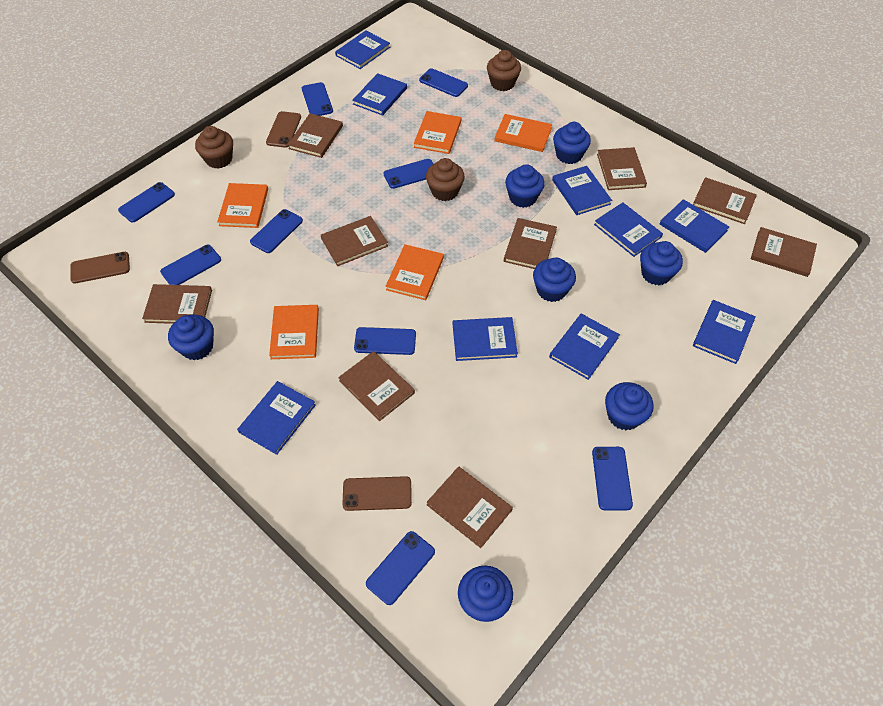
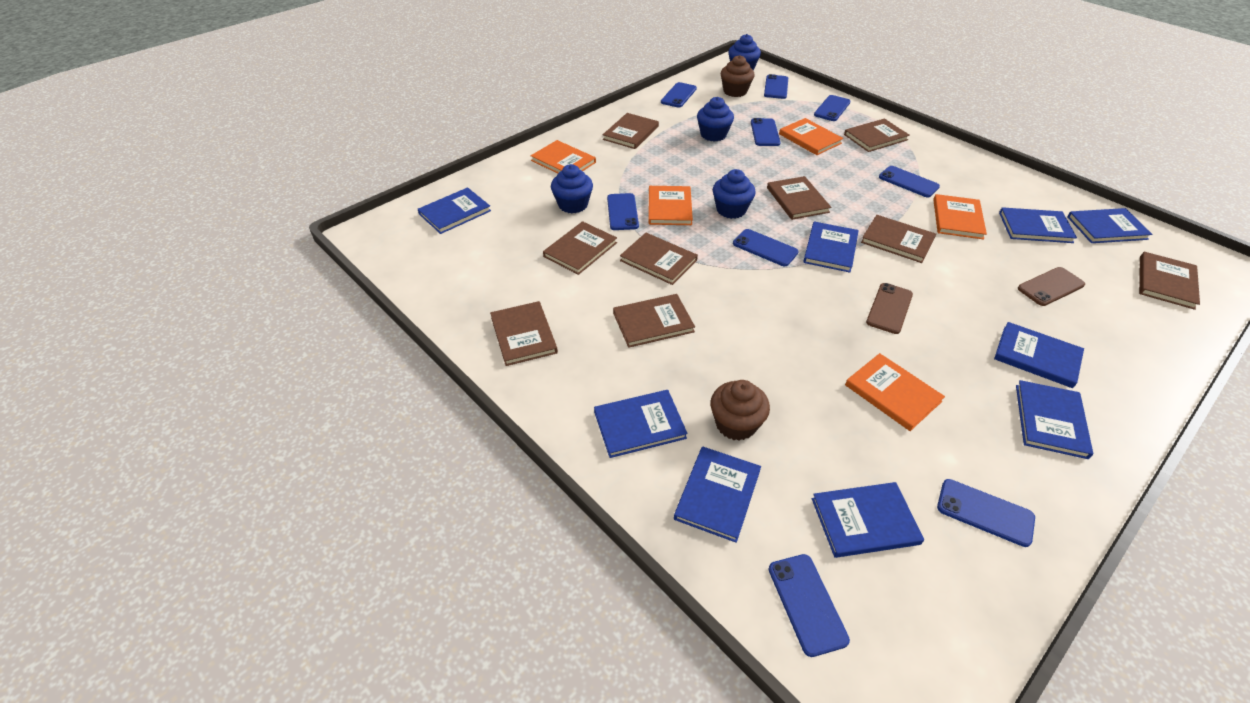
blue cupcake: [168,315,214,360] [458,566,513,622] [505,164,545,208] [533,257,576,302] [553,122,591,164] [605,382,654,430] [640,241,683,285] = 7 -> [551,164,593,213] [697,97,734,142] [713,169,756,219] [728,34,761,71] = 4
brown cupcake: [195,126,233,169] [426,158,465,201] [487,50,521,91] = 3 -> [711,380,770,441] [721,55,755,97] = 2
brown phone: [70,252,130,284] [266,111,301,148] [342,476,412,511] = 3 -> [866,283,913,334] [1018,267,1085,306] = 2

